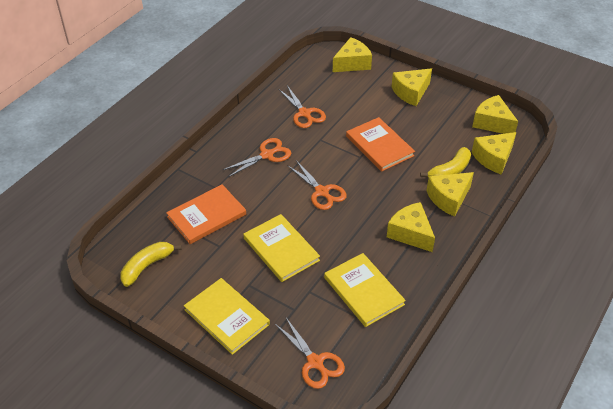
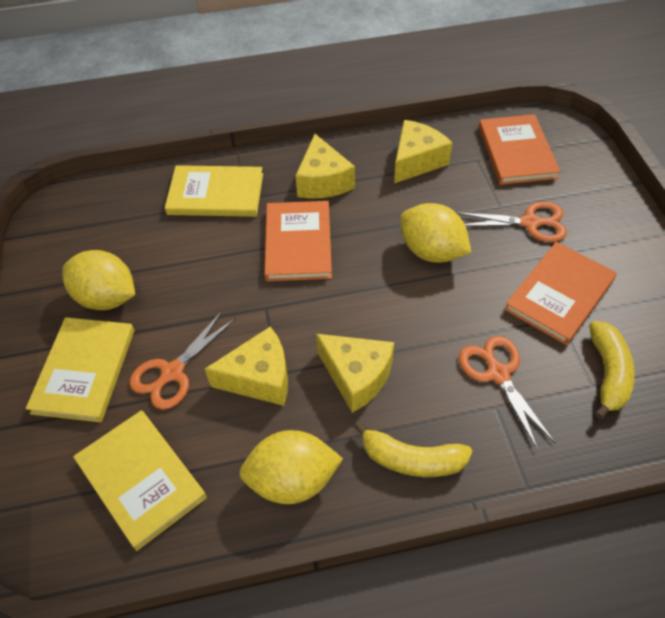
orange book: [166,184,246,244] [346,117,415,172] = 2 -> [264,201,332,281] [479,114,560,185] [504,242,617,345] = 3
orange scissors: [223,138,291,177] [275,316,345,389] [278,86,326,128] [287,160,347,210] = 4 -> [130,310,236,410] [456,201,567,242] [459,336,555,450] = 3
yellow cheese: [333,37,372,72] [387,202,435,252] [391,69,432,106] [426,172,474,217] [472,95,518,134] [472,132,517,175] = 6 -> [205,326,288,406] [296,134,355,199] [316,334,394,413] [394,120,452,183] = 4
yellow lemon: none = 0 -> [62,250,135,310] [239,430,343,504] [400,203,471,263] = 3

